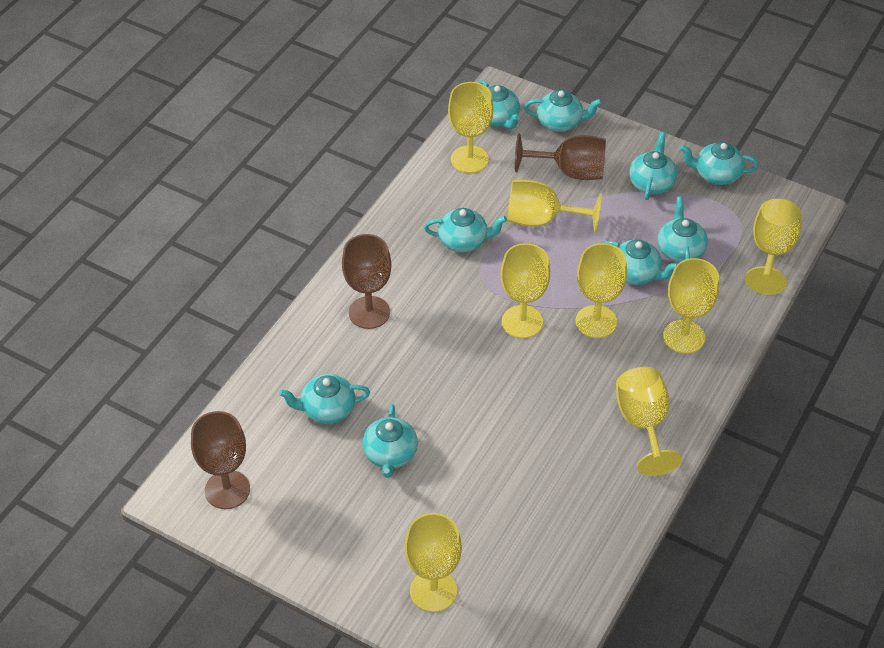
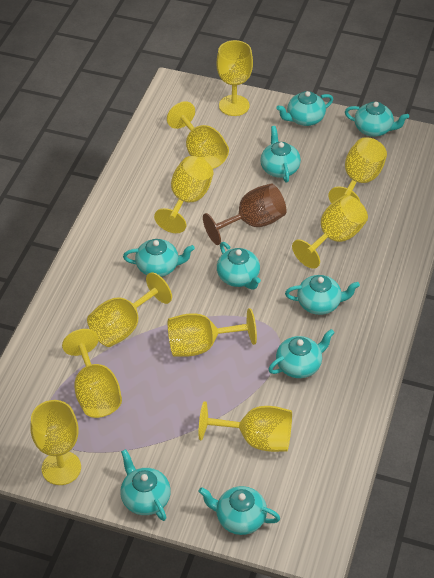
brown goblet: [191,411,250,509] [342,234,391,329] [515,134,606,180] = 3 -> [203,184,286,245] = 1
yellow goblet: [405,513,462,612] [448,82,493,173] [501,243,550,338] [507,180,602,233] [575,243,627,338] [616,367,682,476] [663,258,719,354] [745,199,801,295] = 8 -> [30,400,81,485] [62,329,122,418] [87,272,172,347] [154,156,213,233] [167,101,229,169] [168,308,257,357] [198,401,292,452] [217,40,253,116] [292,195,368,269] [328,137,387,203] = 10

